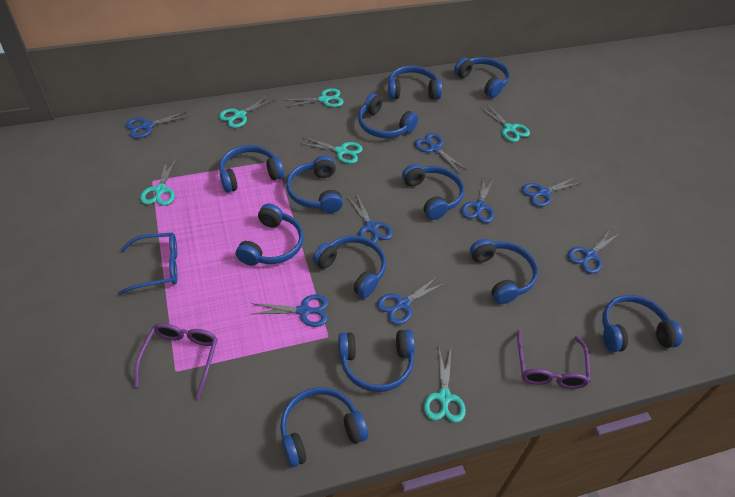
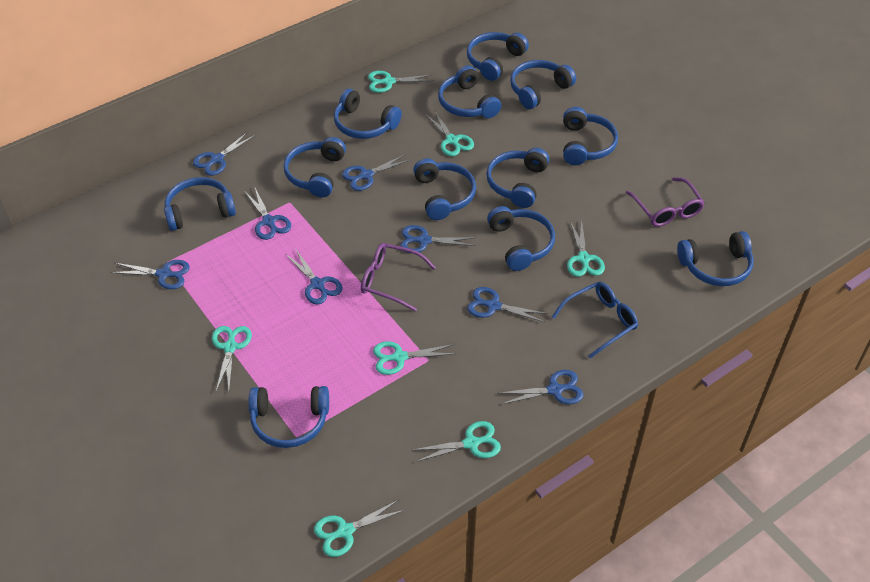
turquoise scissors: [140,158,177,206] [219,95,274,128] [284,88,344,107] [299,137,363,164] [424,348,466,423] [480,104,530,142] = 6 -> [212,326,252,391] [314,500,405,557] [368,71,434,93] [373,341,456,375] [413,421,501,462] [425,110,474,156] [567,219,605,277] = 7

